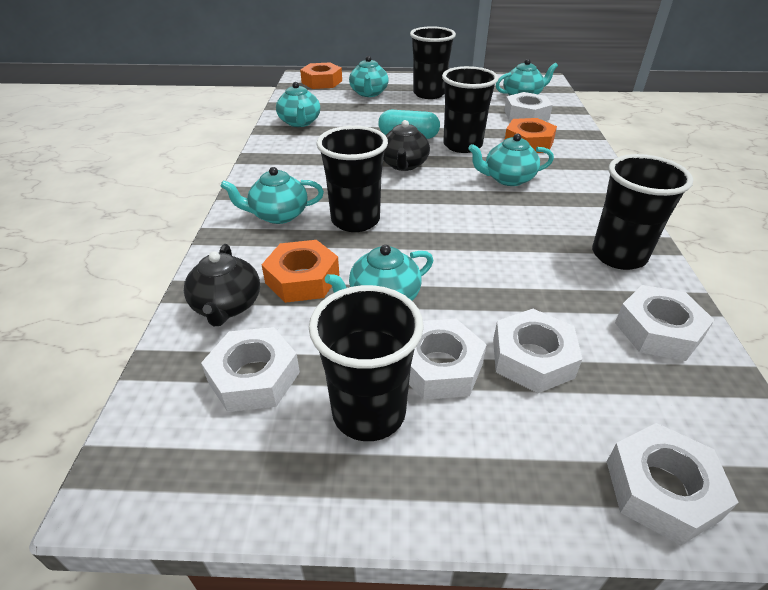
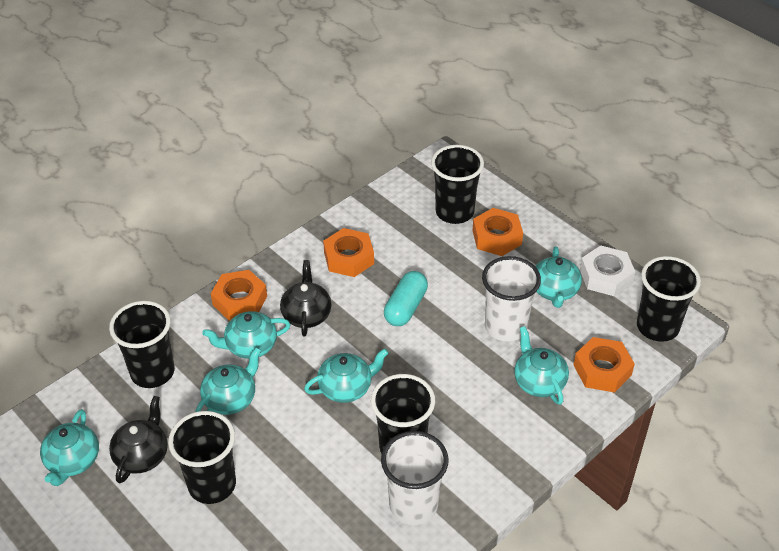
orange nut: [262,240,339,303] [300,62,342,89] [505,118,557,153] = 3 -> [211,270,267,321] [323,228,374,277] [472,208,523,256] [574,337,635,393] = 4
white cup: none = 0 -> [381,431,449,525] [482,256,541,342] = 2
white nut: [201,327,300,412] [409,319,487,400] [493,309,582,393] [504,92,553,121] [607,423,739,545] [615,285,714,361] = 6 -> [580,245,635,296] = 1

